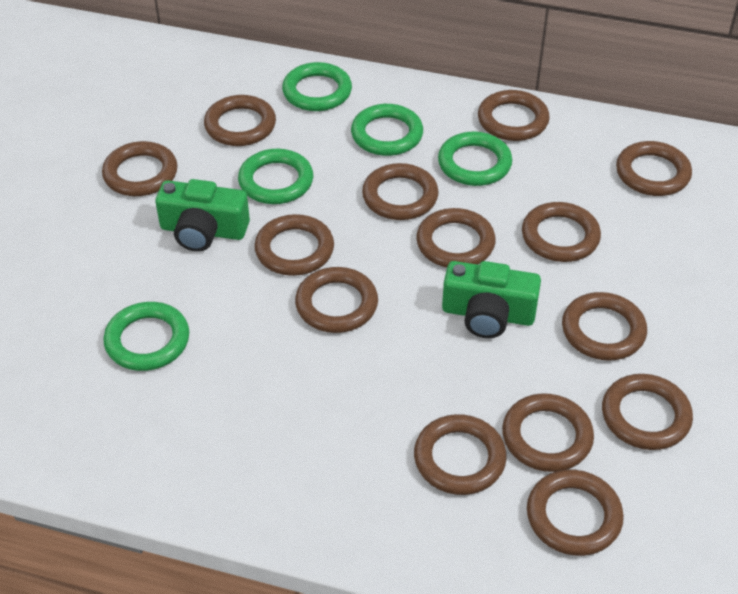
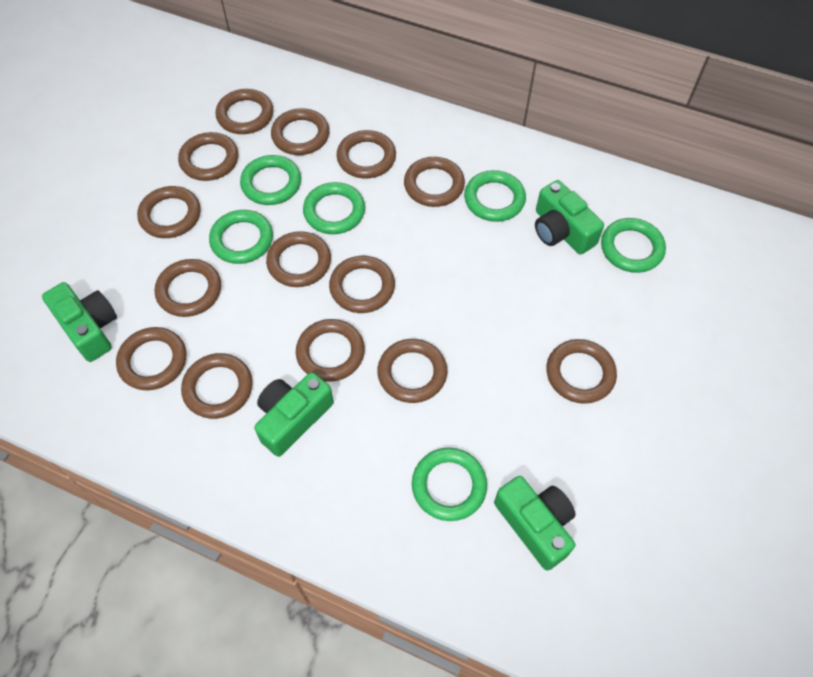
green camera: [155,179,250,252] [442,261,541,338] = 2 -> [42,282,117,362] [254,372,334,457] [494,476,576,571] [535,180,604,254] = 4
green ring: [103,302,189,371] [238,149,313,204] [282,62,352,111] [351,104,423,156] [438,132,512,186] = 5 -> [209,210,273,264] [240,155,301,205] [303,182,365,234] [412,448,487,521] [464,170,526,222] [601,218,666,273] = 6

